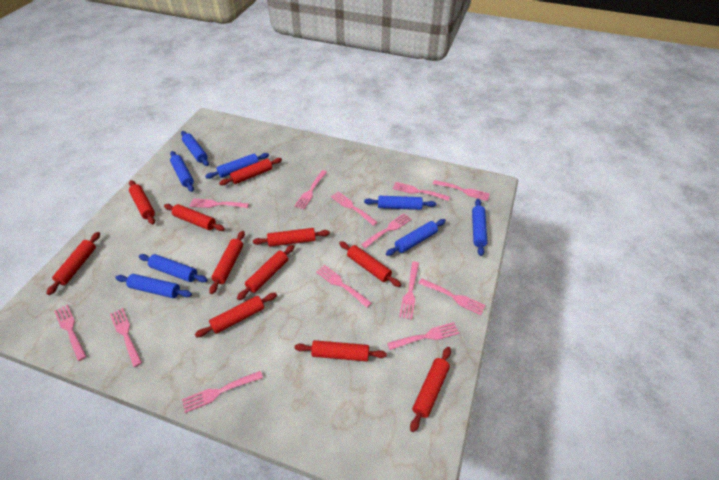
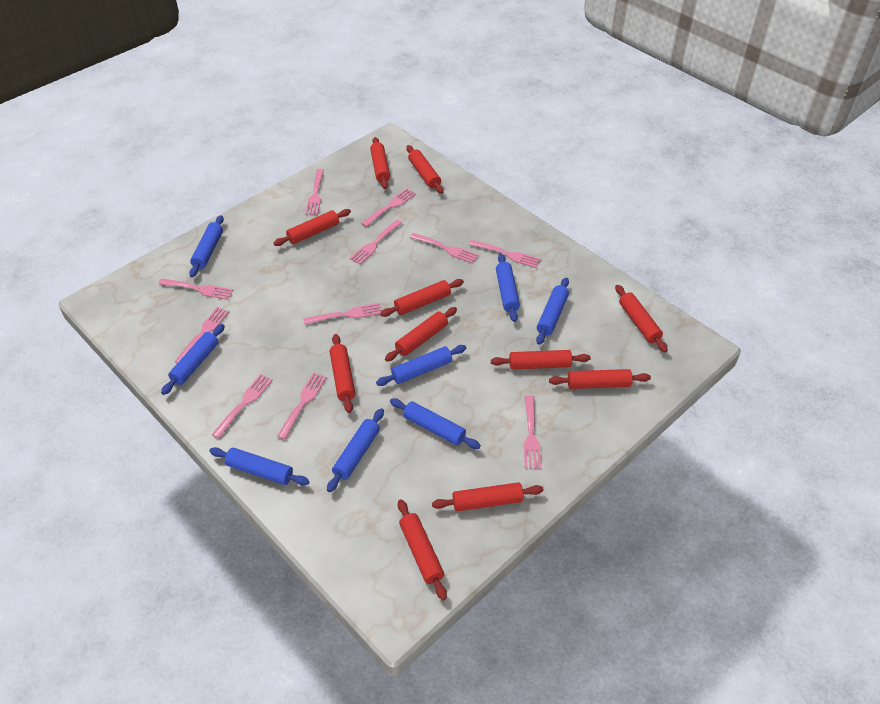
pink fork: [54,305,87,361] [110,308,142,367] [182,371,263,413] [190,198,249,208] [294,170,327,209] [316,265,372,308] [331,191,378,226] [361,213,412,248] [387,322,459,350] [393,182,450,201] [399,262,419,320] [418,278,486,315] [433,180,490,201] = 13 -> [158,278,233,300] [175,307,229,363] [212,374,273,438] [277,373,327,440] [303,303,382,325] [305,169,324,215] [350,220,402,264] [361,188,416,227] [410,233,479,264] [469,240,541,268] [524,395,541,469] = 11

